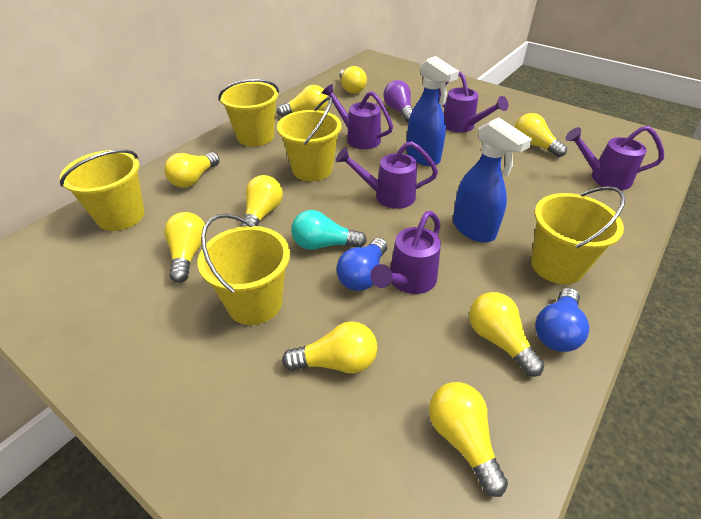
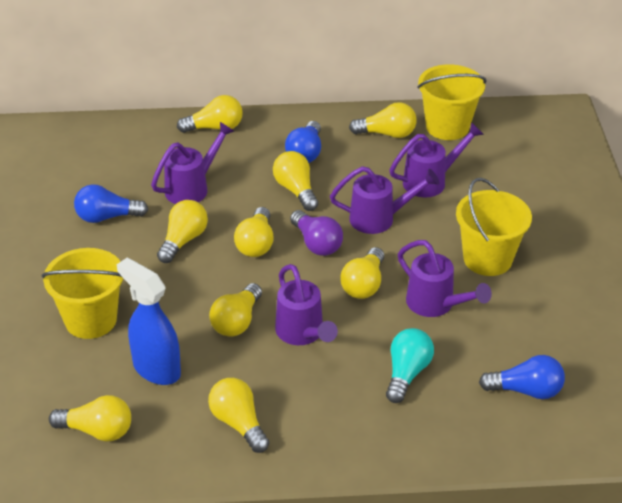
blue light bulb: [336,238,387,291] [535,288,589,352] = 2 -> [74,184,148,223] [285,121,321,163] [479,355,565,399] = 3
blue spray bottle: [406,56,459,166] [453,118,532,242] = 2 -> [117,258,181,385] = 1
yellow bucket: [60,150,144,231] [198,214,290,325] [218,79,279,147] [277,97,342,181] [531,186,625,284] = 5 -> [42,248,123,339] [417,64,487,140] [456,178,532,276] = 3

